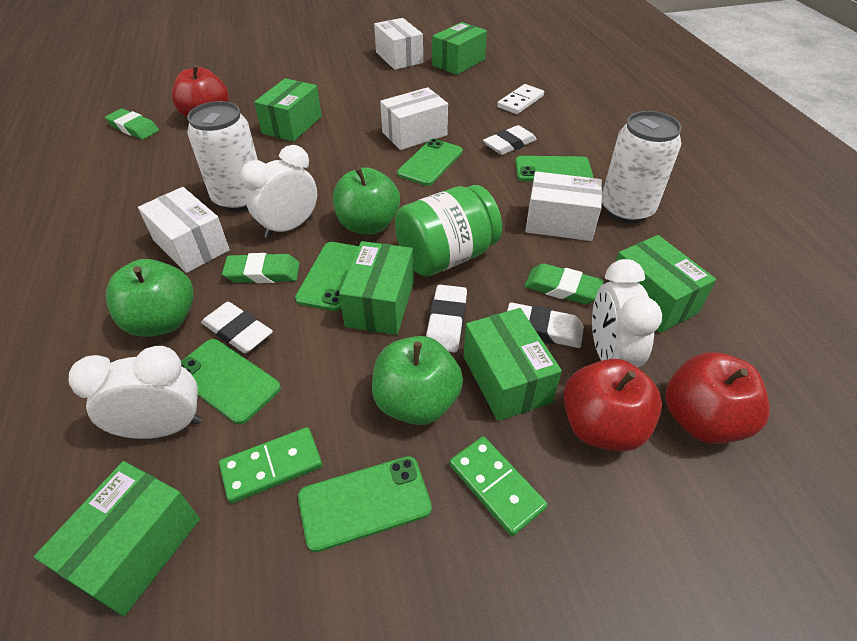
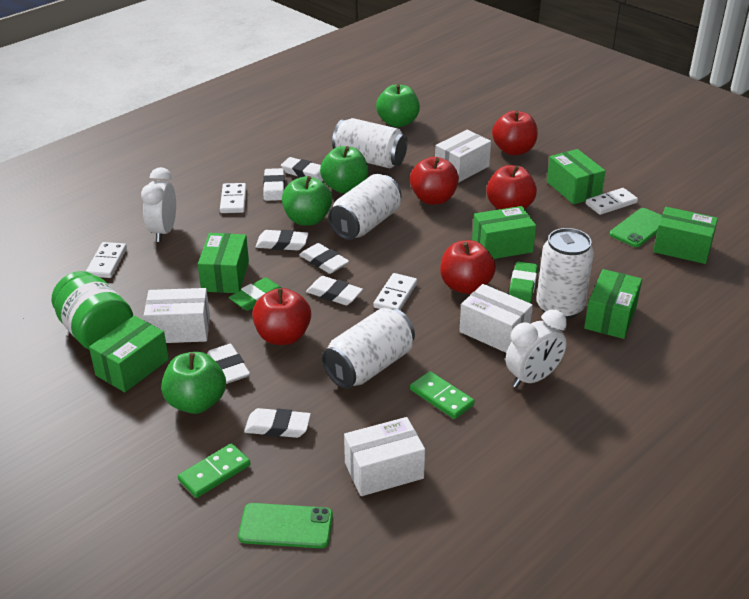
green apple: [106,259,194,337] [333,167,400,234] [372,336,463,425] = 3 -> [161,352,226,414] [282,176,332,226] [320,146,368,193] [376,84,420,127] = 4
green eraser: [105,109,159,140] [222,253,300,283] [524,263,604,304] = 3 -> [229,277,282,311] [509,261,538,303] = 2
green phone: [181,339,281,424] [295,242,359,311] [298,456,432,552] [397,139,463,186] [515,156,593,181] = 5 -> [238,503,333,548] [609,208,662,247] = 2
red apple: [172,65,229,117] [564,359,662,452] [666,352,770,444] = 3 -> [252,288,311,345] [410,157,459,205] [440,240,496,294] [486,165,537,210] [492,111,538,155] = 5
white can: [187,101,258,212] [602,111,682,224] = 2 -> [322,308,415,389] [328,174,401,240] [332,118,408,168] [536,228,594,319] = 4
white clock: [69,346,202,439] [240,145,317,238] [592,259,662,368] = 3 -> [141,167,176,242] [506,310,567,388] = 2
white domino: [497,84,544,114] = 1 -> [86,242,127,278] [220,183,246,213] [373,273,417,310] [586,188,638,215] = 4
white eraser: [201,302,273,354] [426,285,467,353] [483,125,537,155] [507,302,584,348] = 4 -> [207,344,250,384] [244,408,311,438] [256,230,309,251] [263,168,285,201] [281,157,323,181] [300,243,349,274] [306,276,363,305] = 7

